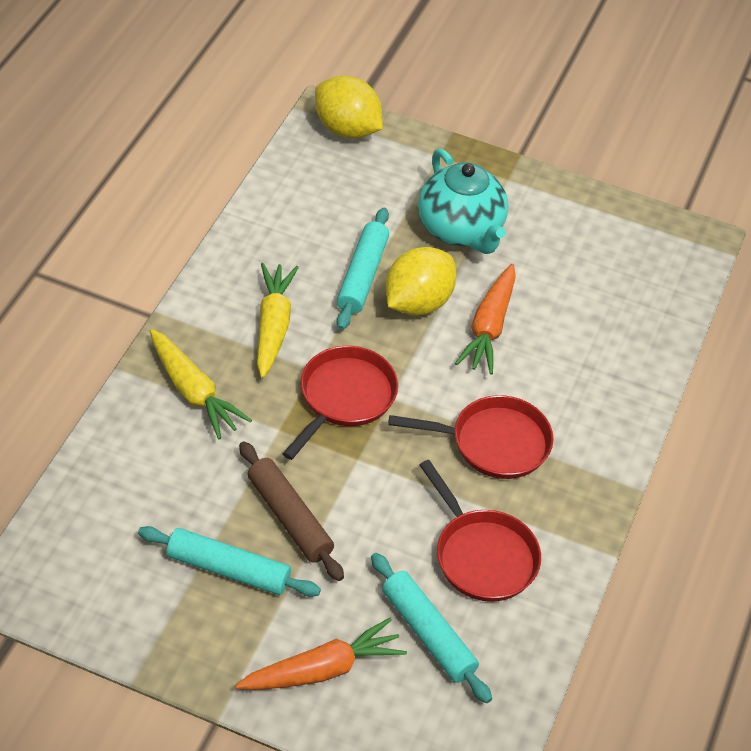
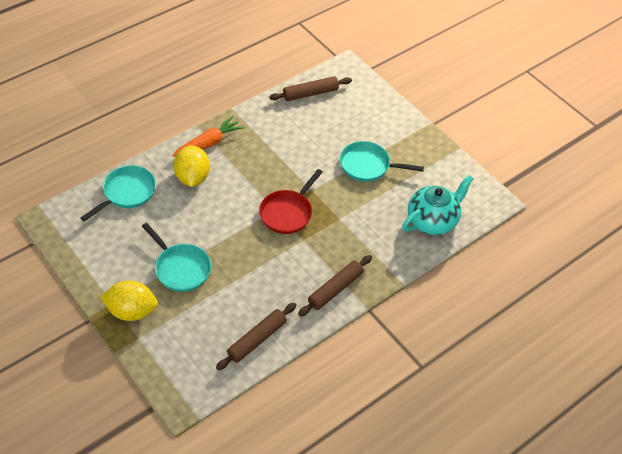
brown rolling pin: [239,441,344,581] = 1 -> [216,303,296,370] [269,76,352,101] [298,255,372,317] = 3
orange carrot: [235,618,407,690] [455,264,516,375] = 2 -> [173,116,244,157] = 1
red pan: [283,346,398,460] [388,395,554,479] [420,460,541,602] = 3 -> [259,169,323,234] = 1
turquoise pan: none = 0 -> [81,165,156,222] [142,223,211,292] [340,141,424,182] = 3
turquoise rolling pin: [138,526,321,597] [337,208,389,330] [371,553,492,703] = 3 -> none = 0
yellow carrot: [150,329,252,439] [257,263,299,379] = 2 -> none = 0

